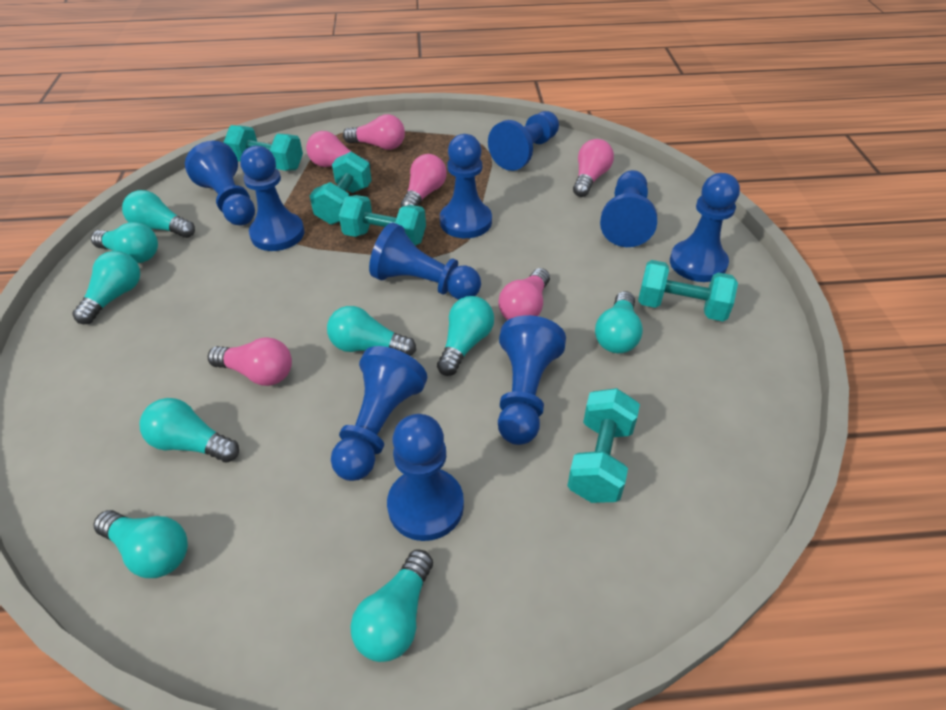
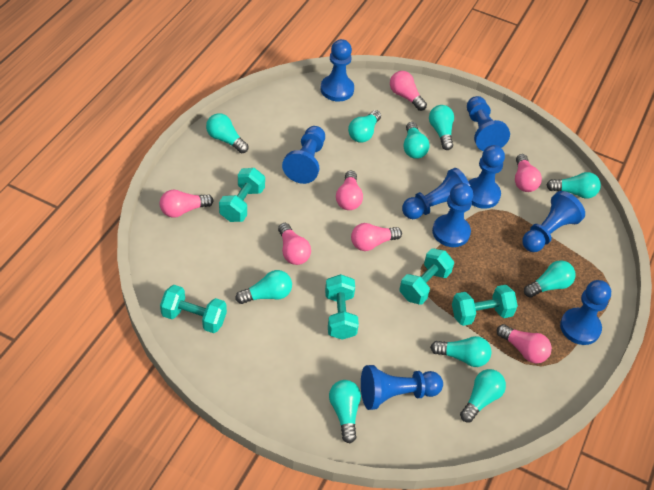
blue pawn: [185,141,255,225] [240,146,305,251] [331,346,428,481] [369,223,481,300] [387,414,464,541] [440,134,492,238] [488,111,559,171] [498,315,566,445] [600,170,657,247] [670,173,740,282] = 10 -> [282,126,325,184] [320,39,354,101] [361,365,443,410] [402,168,470,219] [432,183,473,247] [467,96,510,151] [468,145,505,209] [522,191,585,252] [560,280,611,345] = 9
pink light bulb: [208,337,292,386] [306,131,371,169] [343,114,405,150] [400,154,447,207] [498,268,550,320] [573,139,614,197] = 6 -> [160,190,213,218] [278,223,311,265] [336,171,363,210] [351,223,402,251] [390,71,427,111] [497,324,552,363] [515,154,542,192] = 7
turquoise light bulb: [72,251,140,324] [91,222,158,263] [94,510,188,578] [122,190,195,238] [140,398,239,462] [327,306,416,356] [350,549,433,662] [437,296,494,376] [595,291,643,353] = 9 -> [206,113,249,153] [235,270,292,304] [329,380,361,443] [348,110,381,143] [403,122,430,159] [429,105,454,150] [430,336,491,367] [460,369,506,422] [524,260,576,298] [547,172,601,199] = 10

